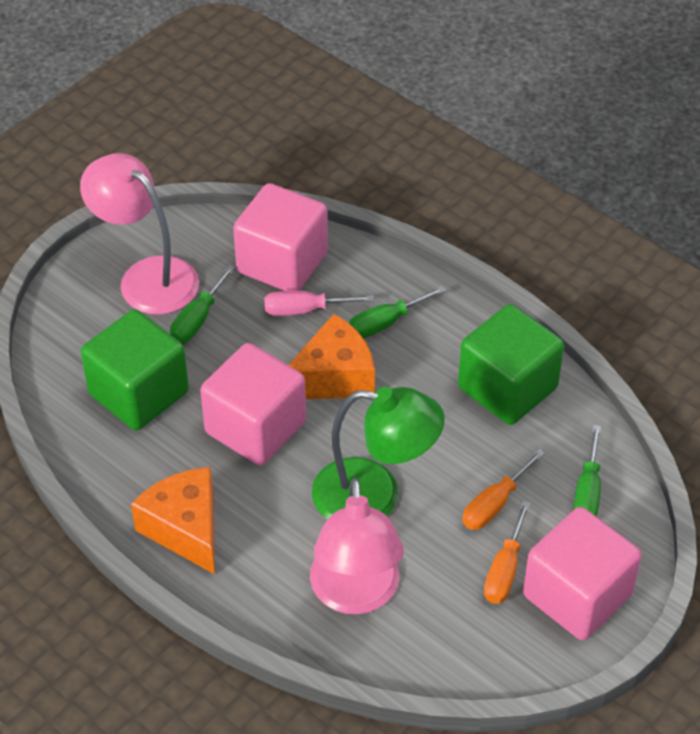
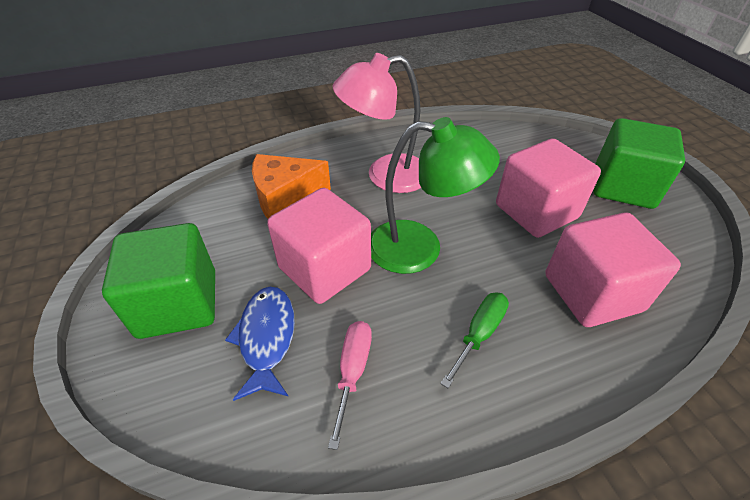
blue fish: none = 0 -> [225,287,295,401] = 1
green screwdriver: [170,265,236,343] [349,286,446,338] [573,425,601,516] = 3 -> [440,292,509,388] = 1
orange cheese: [131,467,215,574] [289,314,375,399] = 2 -> [252,154,331,219] = 1
orange screwdriver: [462,449,545,530] [484,501,530,604] = 2 -> none = 0
pink lamp: [80,153,199,314] [310,478,404,614] = 2 -> [333,53,421,193] = 1

